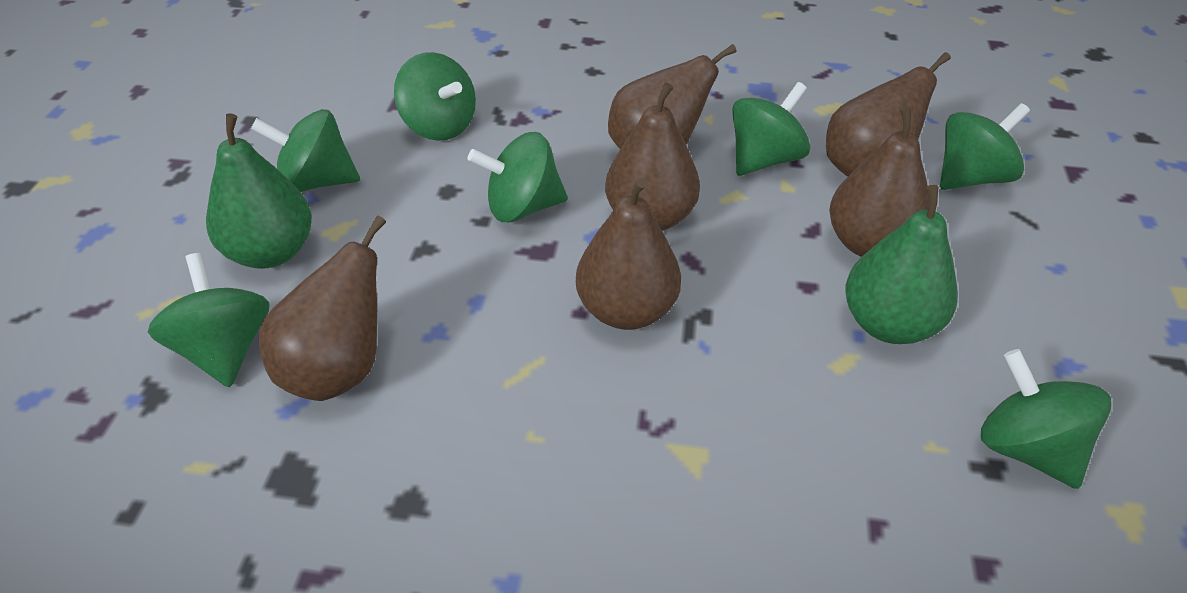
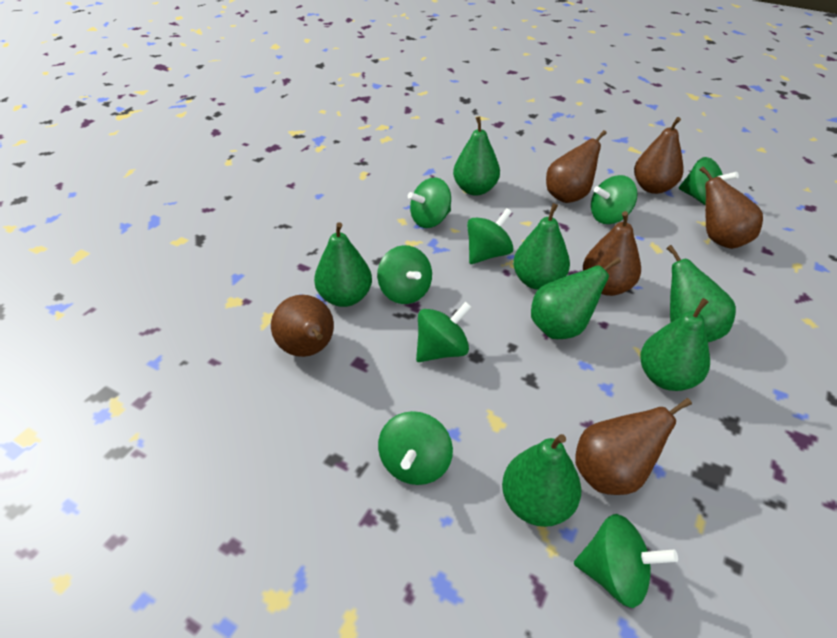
green pear: [206,113,312,269] [845,185,958,344] = 2 -> [314,222,372,307] [453,116,500,196] [502,434,581,527] [513,203,570,290] [531,257,621,339] [640,298,710,391] [666,245,736,342] = 7
green spinning top: [148,253,269,387] [251,109,360,192] [394,52,476,141] [468,132,568,222] [732,82,811,176] [940,103,1030,190] [981,349,1111,489] = 7 -> [377,245,432,304] [378,411,453,485] [408,177,451,228] [416,302,471,362] [467,208,514,264] [574,514,678,608] [591,175,638,224] [679,157,739,205] = 8

